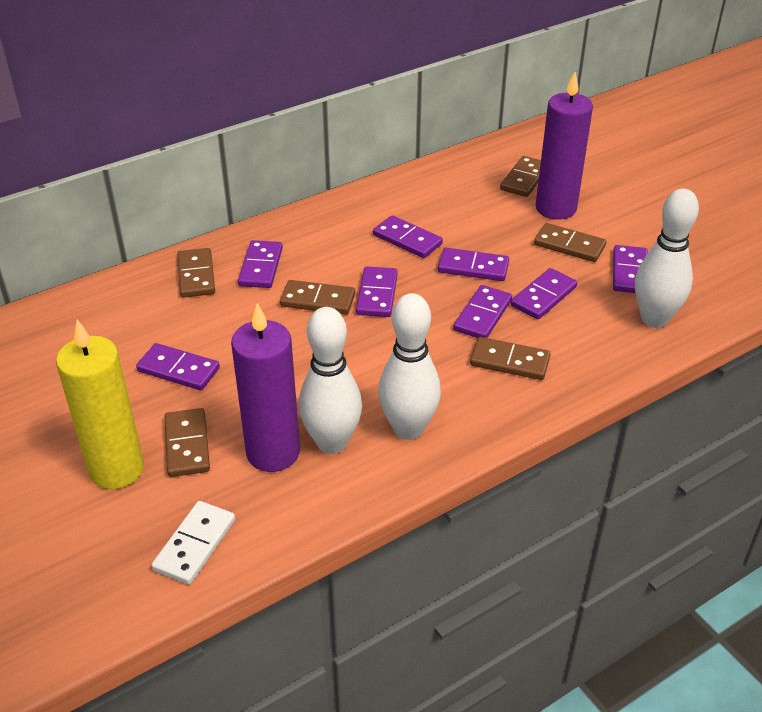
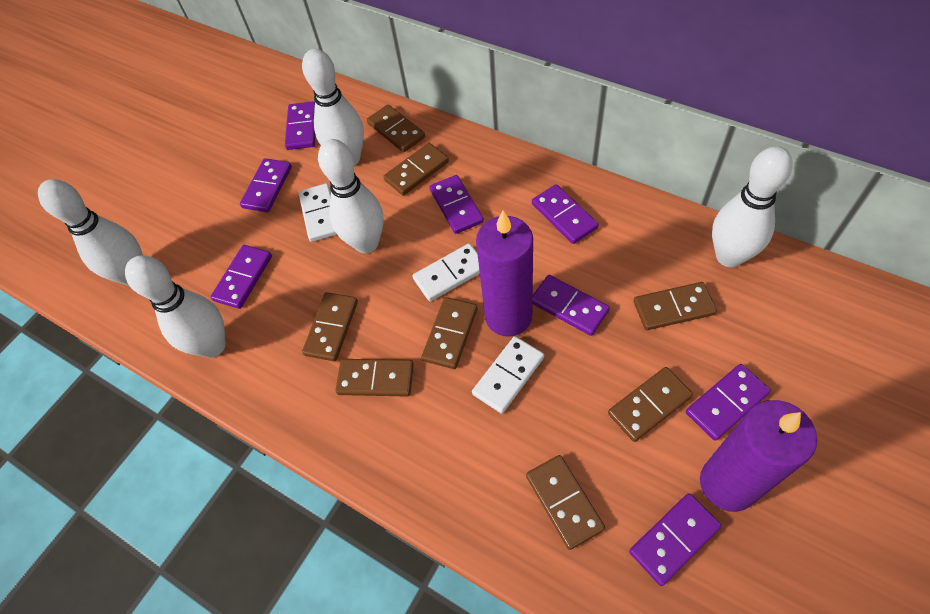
brown domino: [165,408,210,477] [177,248,215,298] [280,280,355,314] [470,337,551,380] [500,156,541,197] [534,223,606,262] = 6 -> [302,292,358,361] [335,359,414,397] [367,105,425,152] [383,143,449,196] [421,297,477,369] [526,455,605,550] [608,367,693,442] [634,282,717,330] = 8
white bowling pin: [299,307,362,454] [378,293,441,440] [635,189,699,328] = 3 -> [38,179,143,286] [125,255,226,358] [302,49,364,166] [318,139,383,254] [712,146,793,268] = 5
white domino: [151,501,235,585] = 1 -> [298,183,337,242] [413,243,480,301] [472,336,544,414] = 3
yellow candle: [56,320,144,489] = 1 -> none = 0

